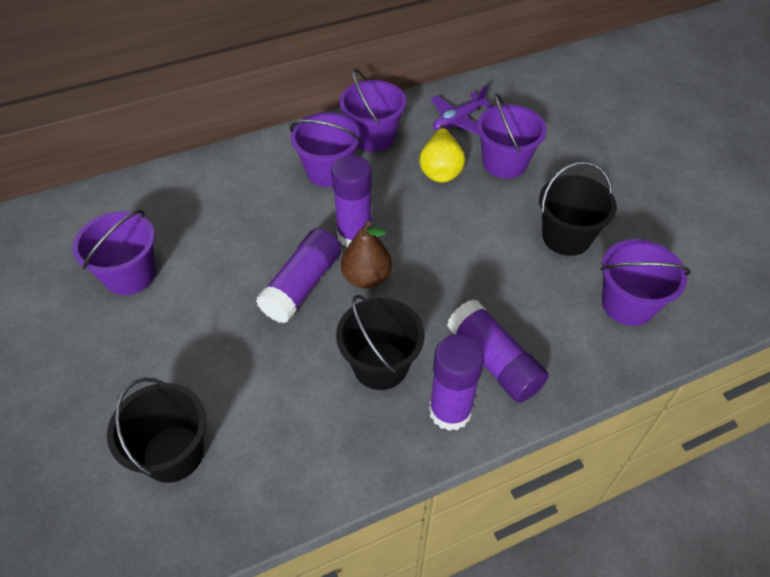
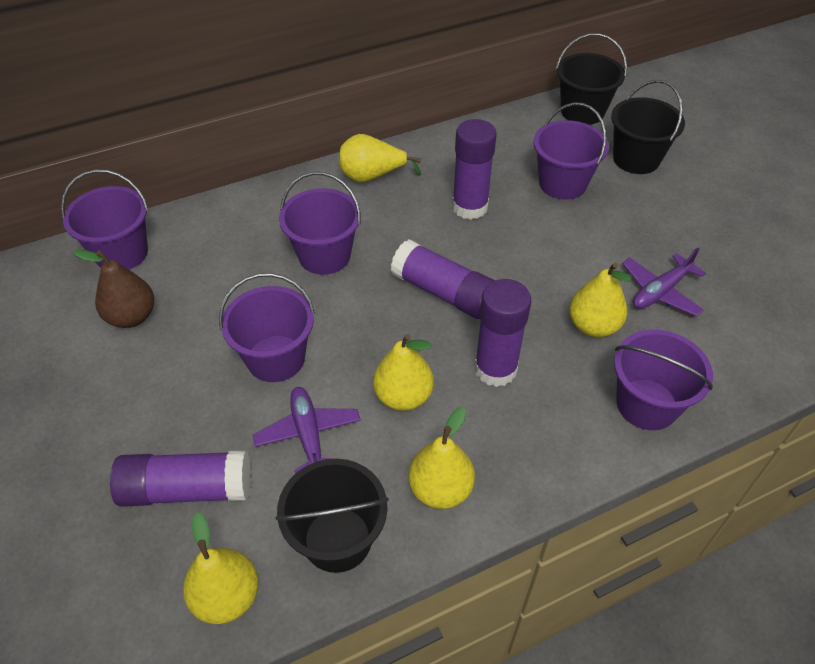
purple plane: [431,85,493,135] = 1 -> [253,387,361,474] [622,247,706,316] = 2
yellow pear: [419,125,465,182] = 1 -> [183,512,259,624] [340,134,421,183] [373,334,434,411] [408,407,475,509] [569,262,632,337] = 5

